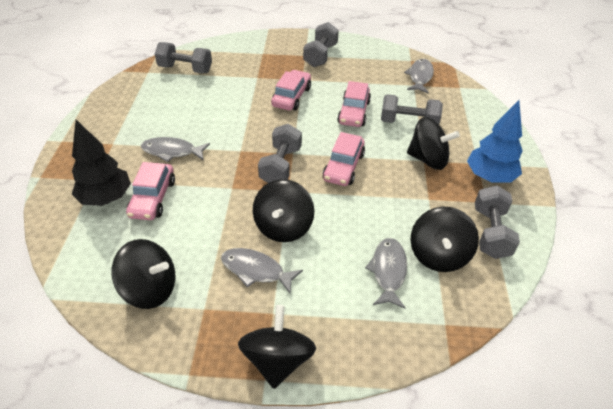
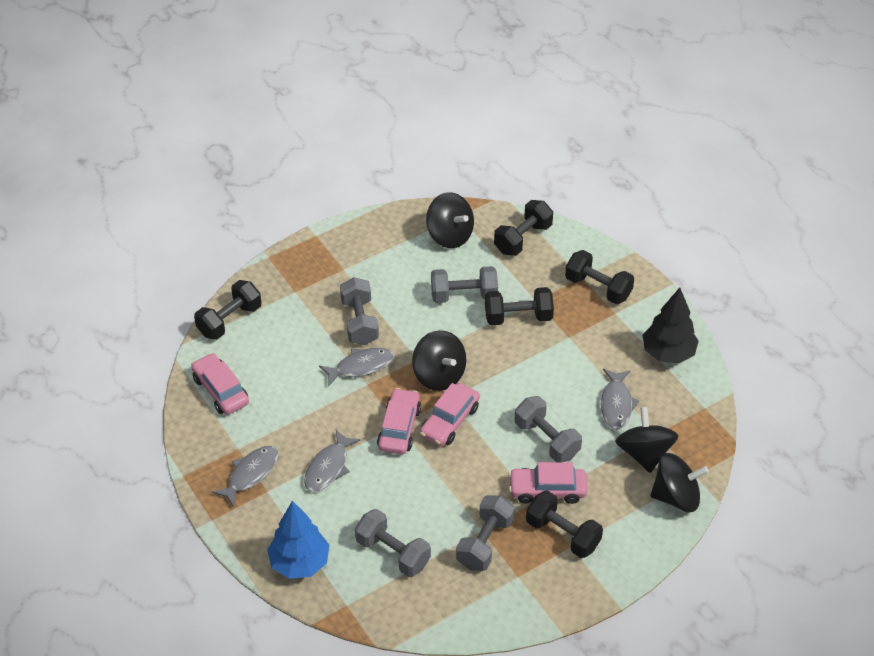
black dumbbell: none = 0 -> [194,280,262,340] [485,287,554,326] [494,200,553,256] [526,491,603,558] [565,250,634,304] = 5
black spinning top: [112,239,175,309] [238,305,316,389] [253,179,314,242] [407,117,460,170] [411,207,479,272] = 5 -> [412,330,466,391] [426,192,474,248] [615,407,678,473] [651,453,709,512] = 4

